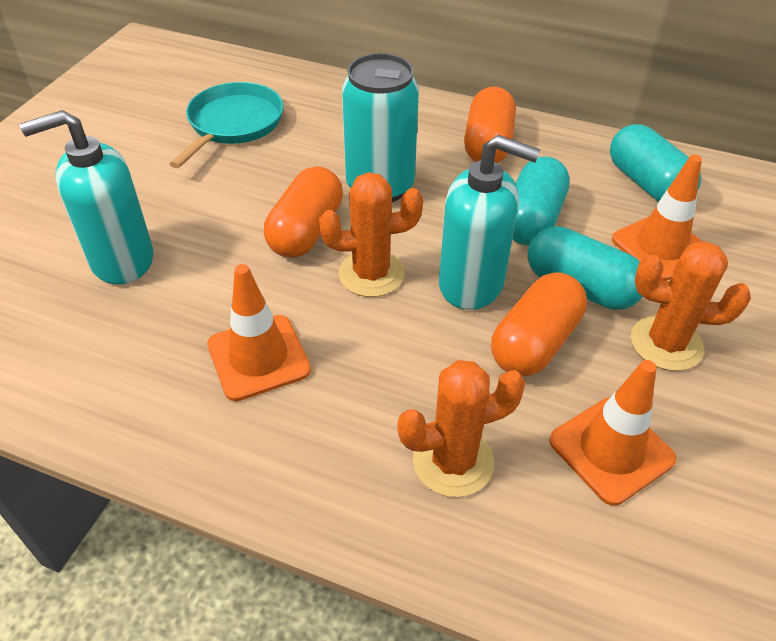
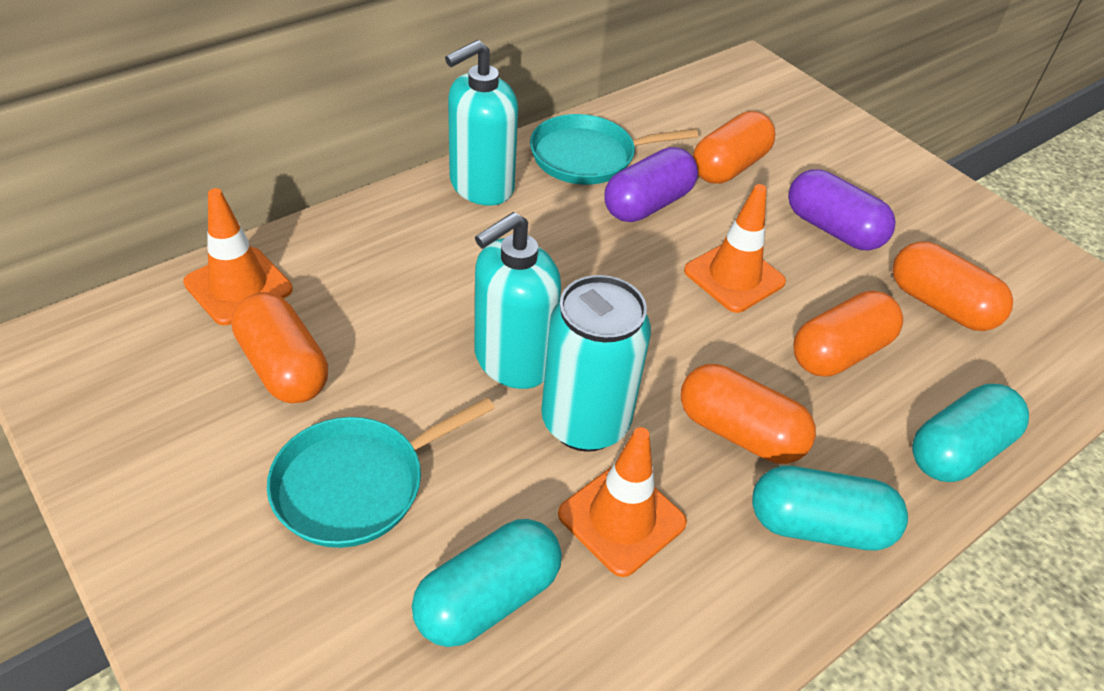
orange cactus: [319,172,423,297] [398,360,526,497] [631,241,751,371] = 3 -> none = 0
orange capsule: [264,166,343,258] [464,87,516,163] [491,272,587,377] = 3 -> [231,292,328,404] [681,364,816,464] [693,111,776,184] [793,291,903,376] [892,241,1013,331] = 5
purple capsule: none = 0 -> [605,147,698,222] [788,169,896,250] = 2
turquoise pan: [169,82,284,168] = 1 -> [267,397,495,548] [530,114,698,185] = 2

